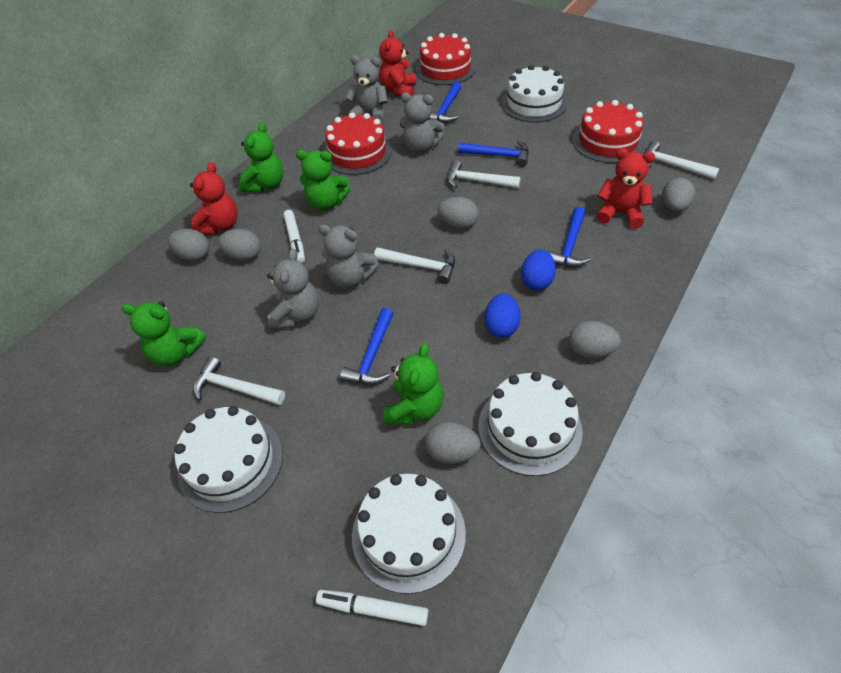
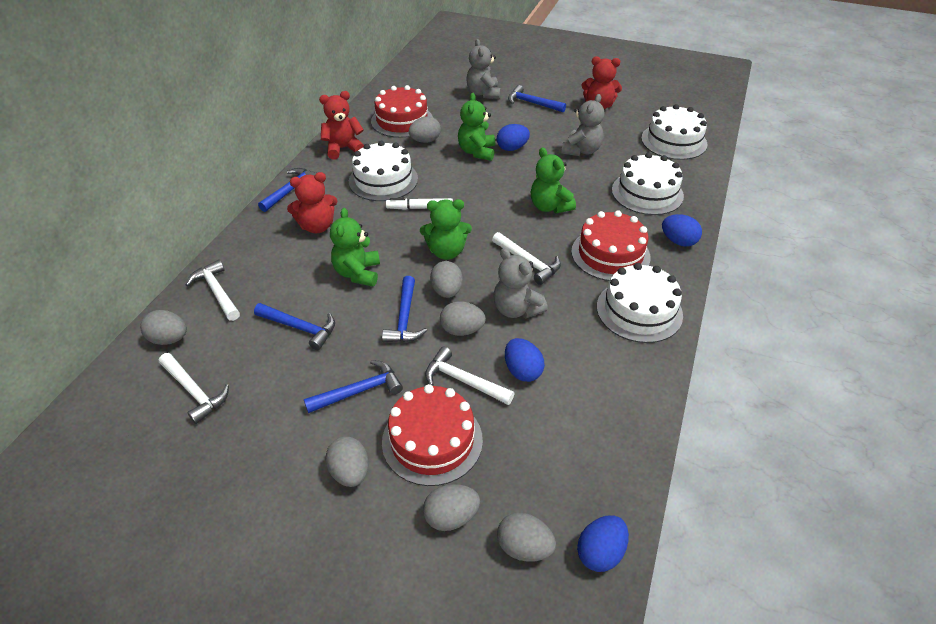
blue egg: [484,293,521,338] [521,249,556,291] = 2 -> [497,124,530,151] [505,338,545,382] [577,515,629,572] [662,214,702,247] = 4
blue hammer: [340,308,394,385] [428,82,461,123] [458,140,529,167] [549,207,591,267] = 4 -> [254,303,335,350] [258,168,316,212] [304,360,403,413] [382,276,427,342] [508,85,566,112] = 5
grey egg: [168,229,210,261] [218,229,261,261] [425,422,481,464] [438,197,479,229] [569,321,621,358] [662,178,695,212] = 6 -> [140,310,187,345] [326,437,369,487] [409,116,441,143] [423,484,480,531] [430,261,463,298] [440,301,486,336] [497,513,556,562] = 7
grey teddy bear: [267,249,319,330] [318,224,379,288] [345,55,388,123] [400,93,445,153] = 4 -> [467,39,501,99] [494,248,548,319] [561,94,604,156] = 3
white marker: [283,210,305,263] [316,590,428,626] = 2 -> [386,198,453,210] = 1

